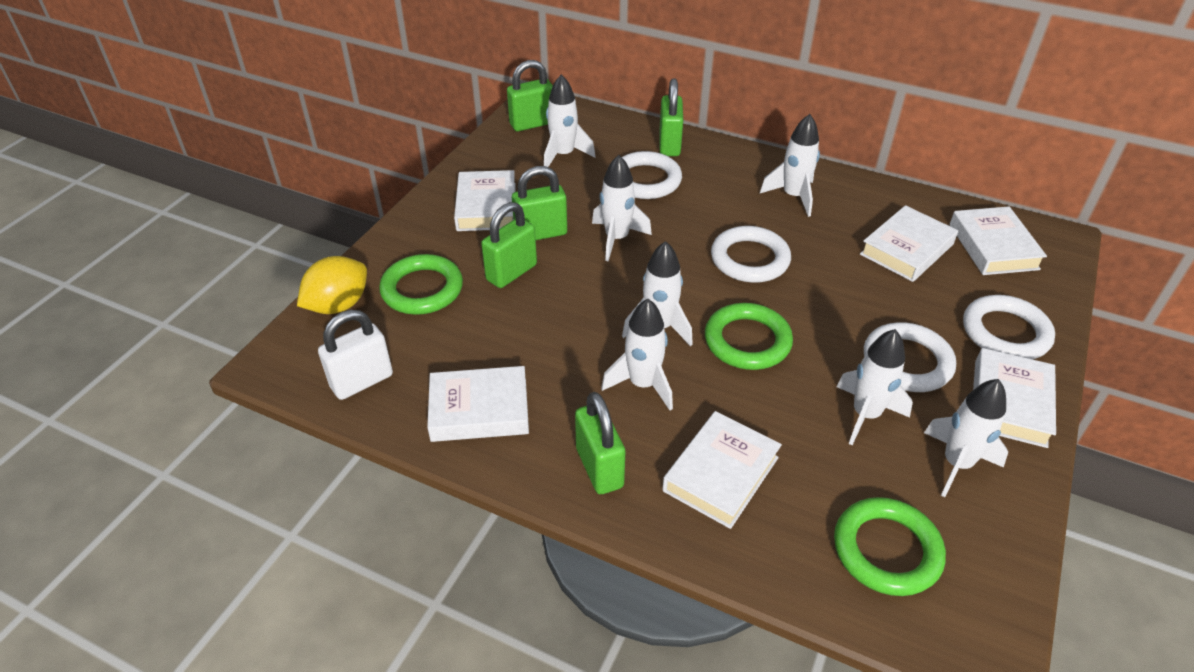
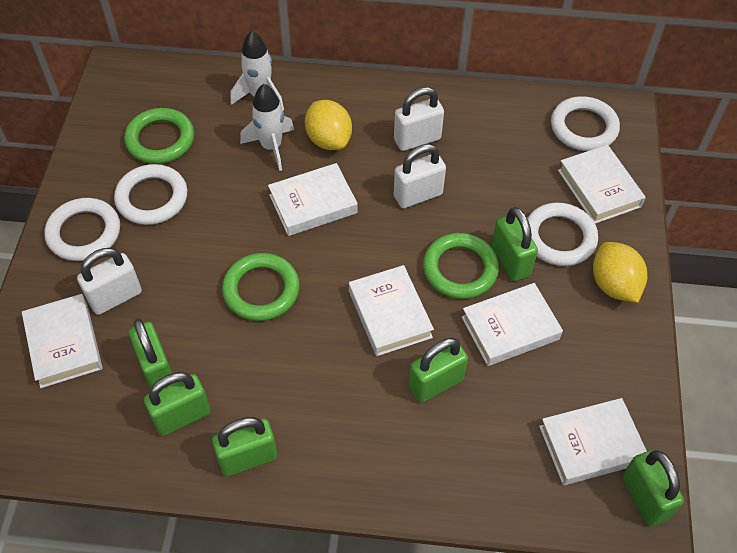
green padlock: [481,202,537,288] [507,60,553,131] [512,166,567,240] [575,392,626,494] [659,78,683,156] = 5 -> [129,319,172,389] [144,372,211,436] [212,417,277,477] [408,338,468,403] [491,207,538,281] [622,450,684,526] = 6
white padlock: [318,310,393,400] = 1 -> [77,248,142,315] [394,87,444,151] [394,144,446,208] = 3
white rocket: [544,74,595,167] [592,155,652,261] [601,299,673,411] [622,241,693,347] [760,114,820,217] [837,329,913,445] [924,379,1008,497] = 7 -> [230,31,284,111] [240,84,294,171] = 2
yellow lemon: [297,256,367,314] = 1 -> [305,100,352,150] [593,242,647,303] = 2

